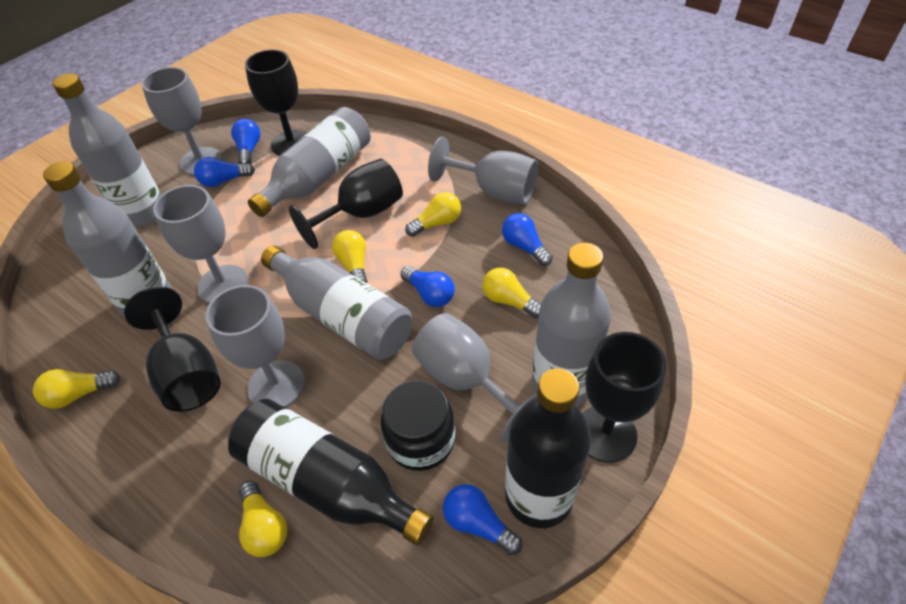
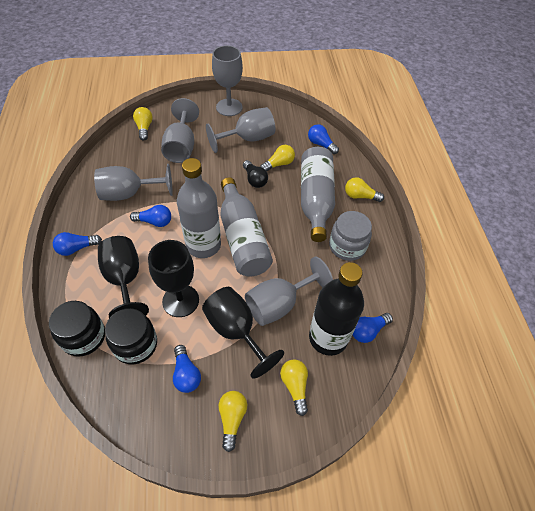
black bottle: [228,399,433,546] [505,368,591,528] = 2 -> [309,262,364,356] = 1
black goblet: [124,287,221,412] [245,49,307,156] [289,159,403,249] [582,332,667,463] = 4 -> [98,236,149,318] [148,240,199,317] [202,287,284,379] = 3
black jar: [381,380,455,471] = 1 -> [49,301,105,357] [105,308,157,364] = 2
black light bulb: none = 0 -> [243,160,268,188] = 1
grey bottle: [43,162,172,317] [52,74,161,227] [248,107,370,217] [261,246,412,360] [532,243,611,407] = 5 -> [177,158,221,258] [220,178,273,276] [301,147,335,242] = 3
grey jar: none = 0 -> [329,211,372,261] = 1

